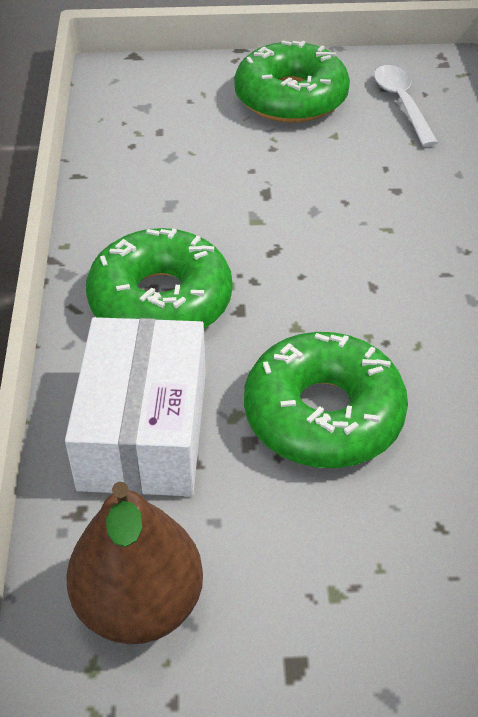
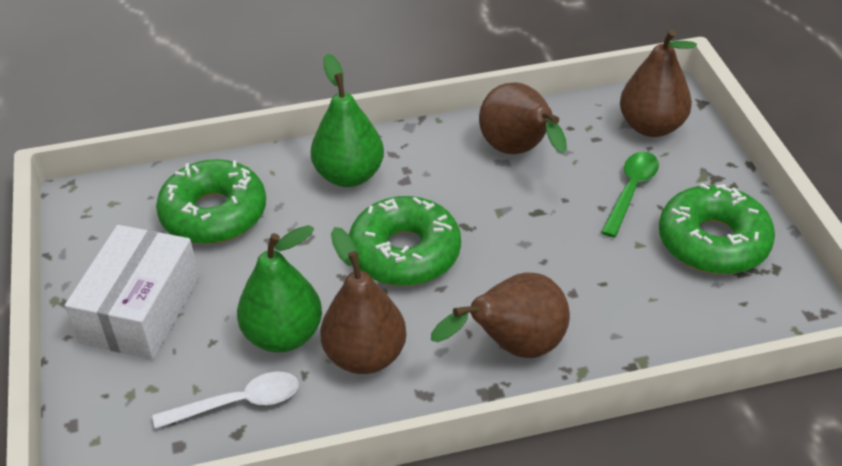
brown pear: [66,481,203,644] = 1 -> [320,227,406,374] [431,272,570,358] [479,82,567,154] [620,29,697,137] = 4
green pear: none = 0 -> [237,225,322,352] [311,54,384,187] = 2
green spoon: none = 0 -> [601,152,659,238] = 1

